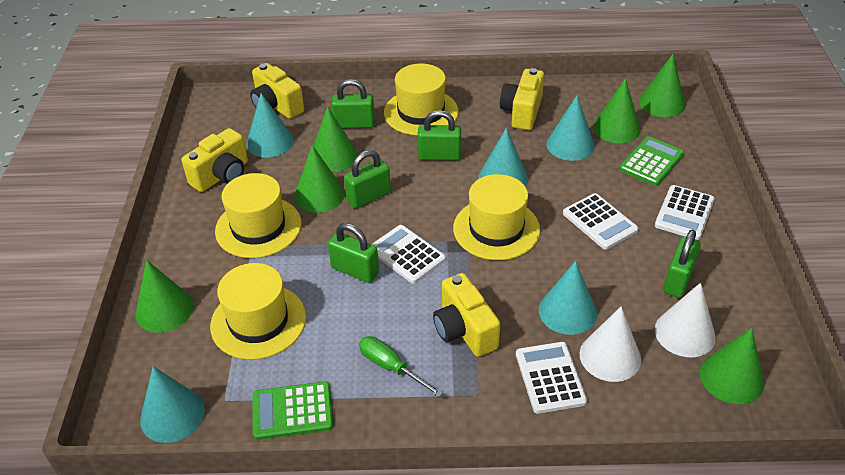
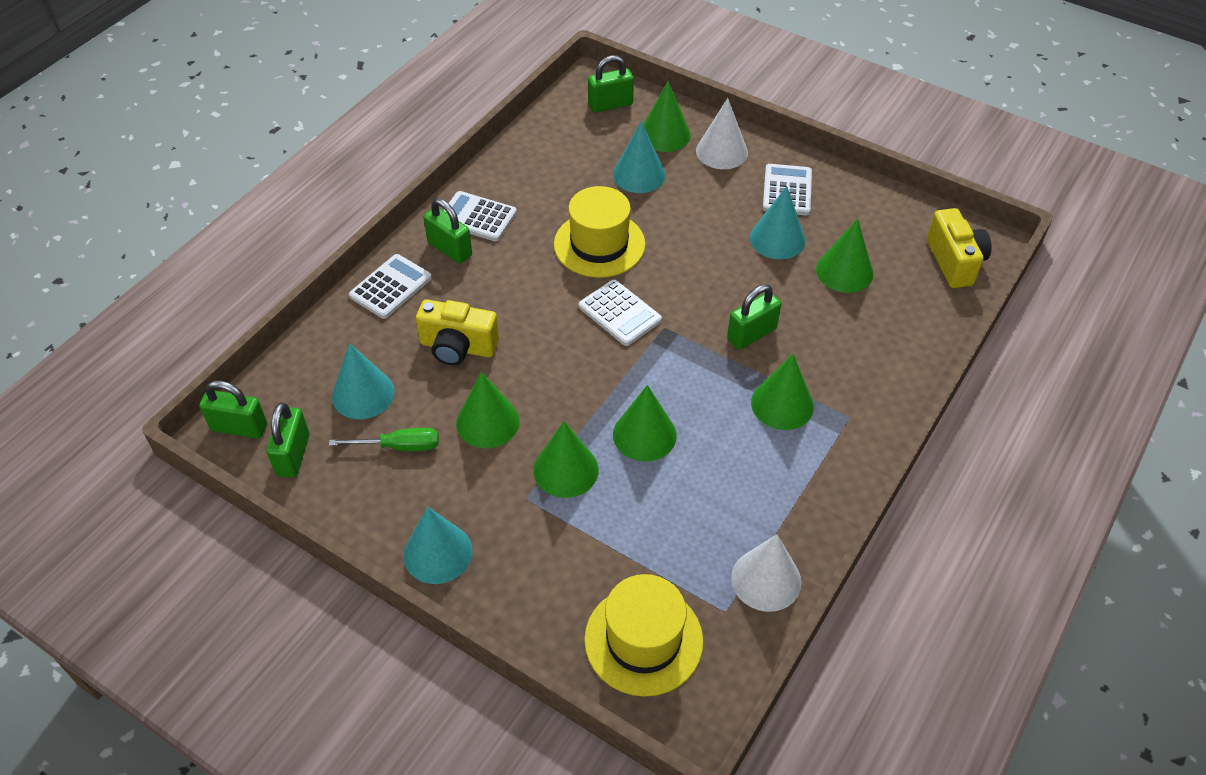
green calculator: [252,381,333,440] [620,136,684,186] = 2 -> none = 0
turquoise cone: [140,366,205,443] [247,93,294,158] [478,128,528,187] [539,261,597,335] [546,95,595,161] = 5 -> [332,343,395,419] [404,507,473,584] [613,121,666,193] [750,186,806,259] = 4
yellow camera: [182,128,248,192] [250,63,304,119] [433,273,500,357] [500,68,544,130] = 4 -> [416,299,499,365] [927,208,992,288] = 2
yellow hat: [210,263,306,360] [215,173,301,258] [384,64,459,136] [453,174,540,260] = 4 -> [554,186,645,278] [584,574,703,697] = 2

